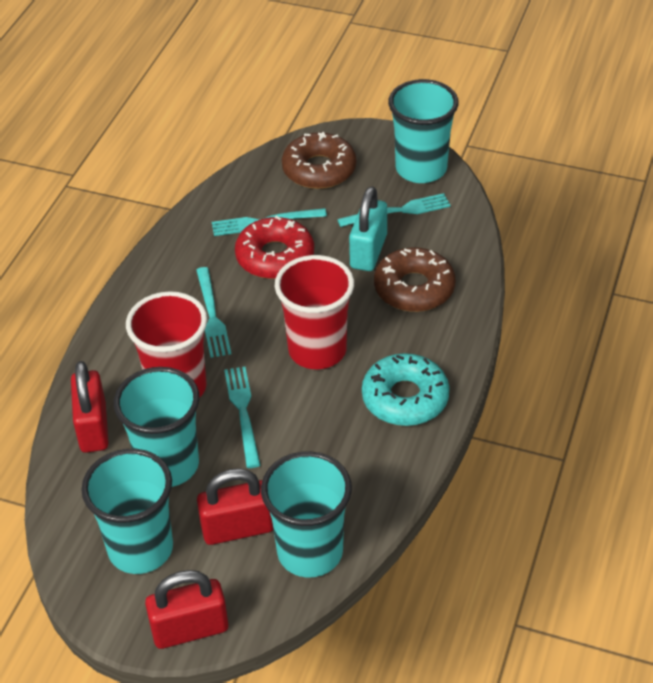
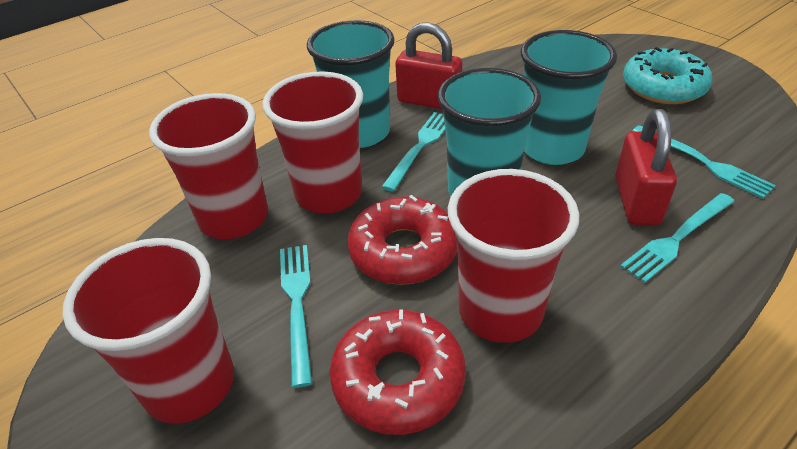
brown donut: [282,132,356,189] [374,248,455,312] = 2 -> none = 0
red cup: [126,291,207,398] [275,255,354,369] = 2 -> [62,238,234,424] [149,93,268,239] [262,71,363,213] [448,169,579,343] = 4
red donut: [235,216,314,279] = 1 -> [330,310,466,435] [348,195,457,285] = 2
red padlock: [71,361,109,453] [145,570,228,649] [197,468,273,545] = 3 -> [395,22,462,109] [615,109,677,225] = 2
turquoise cup: [81,449,173,574] [114,367,200,487] [261,451,352,577] [388,79,459,183] = 4 -> [307,20,395,148] [438,68,541,197] [521,30,617,165] = 3
turquoise padlock: [349,186,387,271] = 1 -> none = 0

